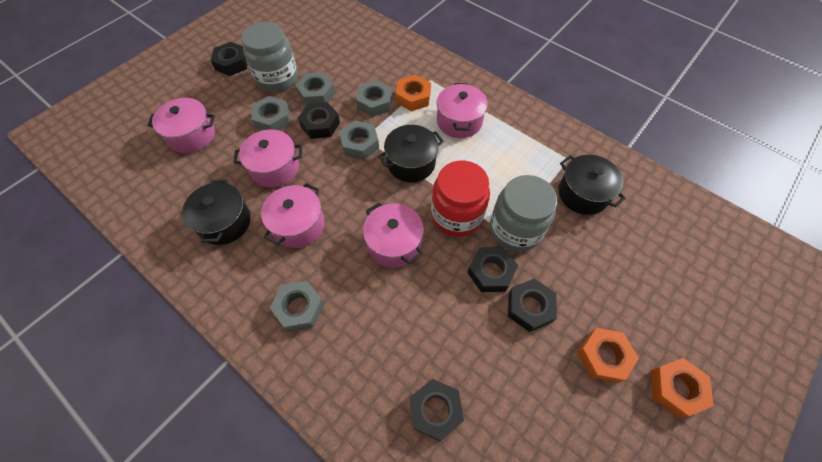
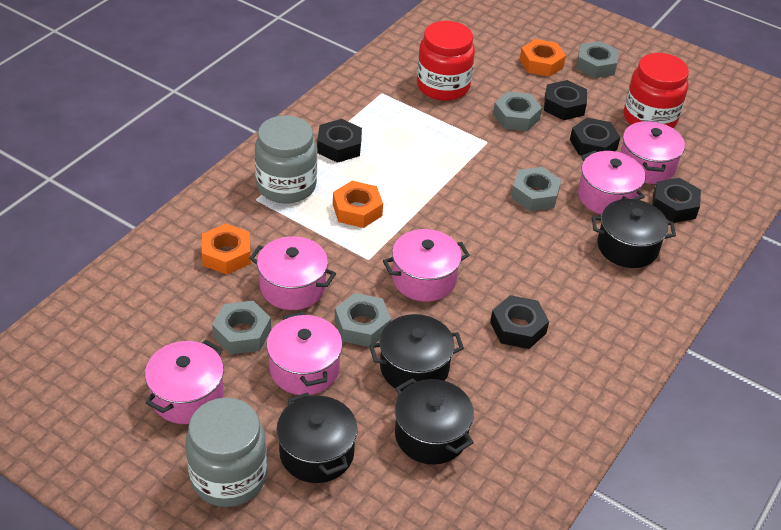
black pot: [182,179,251,245] [378,125,444,182] [558,155,626,215] = 3 -> [276,392,358,483] [369,314,464,391] [395,378,474,465] [592,199,676,268] = 4
pink pot: [147,98,215,153] [233,130,302,188] [261,183,325,248] [363,202,424,268] [437,83,488,138] = 5 -> [145,340,224,424] [249,236,336,310] [266,312,342,395] [383,229,470,302] [578,150,645,215] [620,120,685,184] = 6
red jar: [431,161,490,237] = 1 -> [417,21,475,101] [624,53,689,128] = 2

